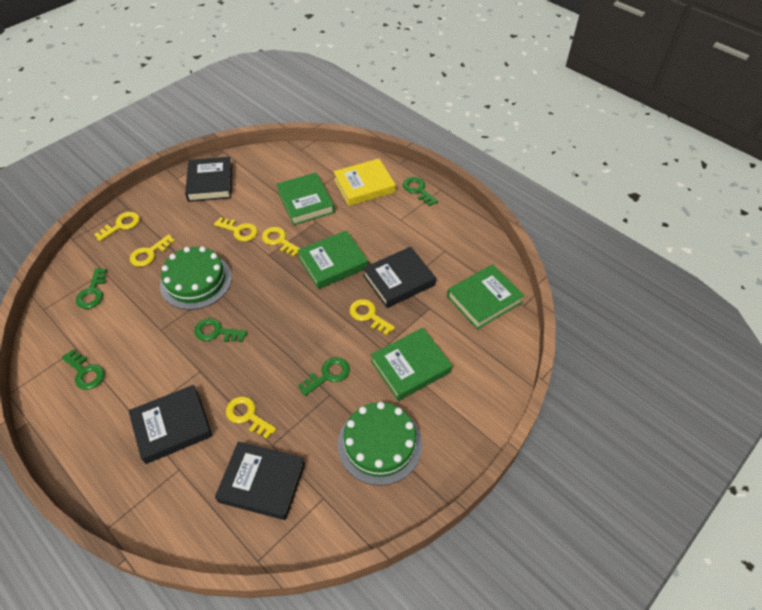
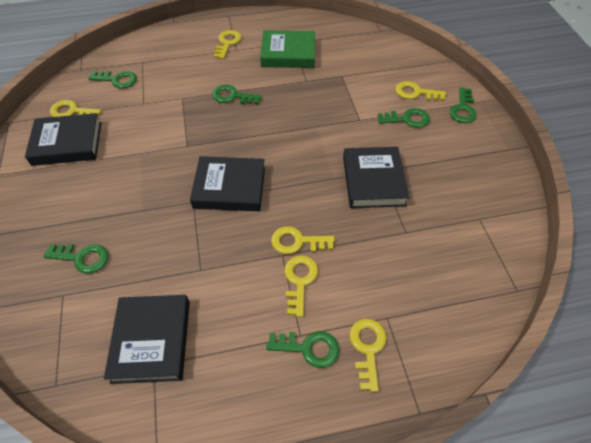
green book: [276,173,335,225] [297,230,368,289] [371,328,452,401] [447,264,524,330] = 4 -> [260,30,315,68] = 1
green cake: [160,246,232,310] [338,402,422,486] = 2 -> none = 0
green key: [62,349,105,390] [76,268,107,309] [194,318,247,342] [298,357,350,396] [403,177,438,206] = 5 -> [43,244,109,274] [88,71,137,88] [212,85,262,105] [266,331,339,368] [378,108,430,128] [450,87,477,123] = 6
yellow book: [333,159,396,206] = 1 -> none = 0

